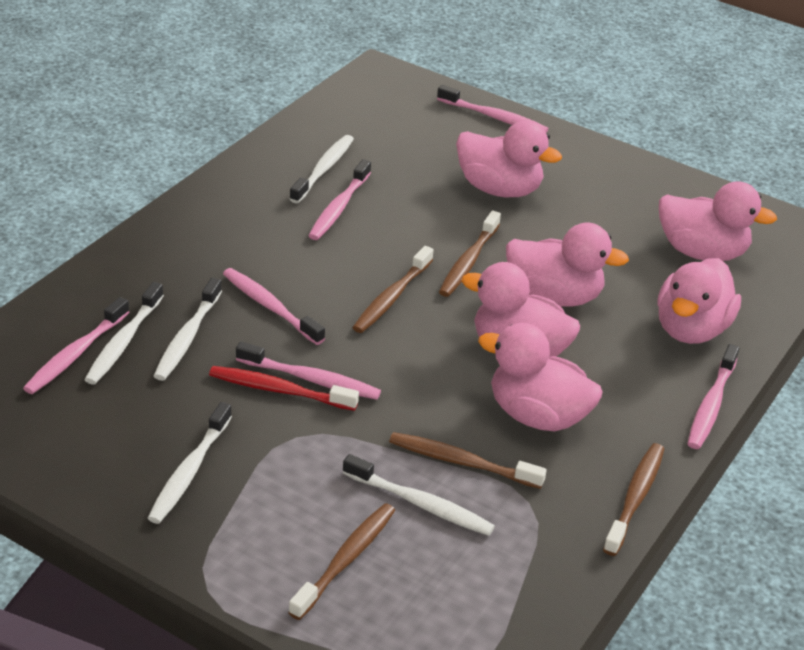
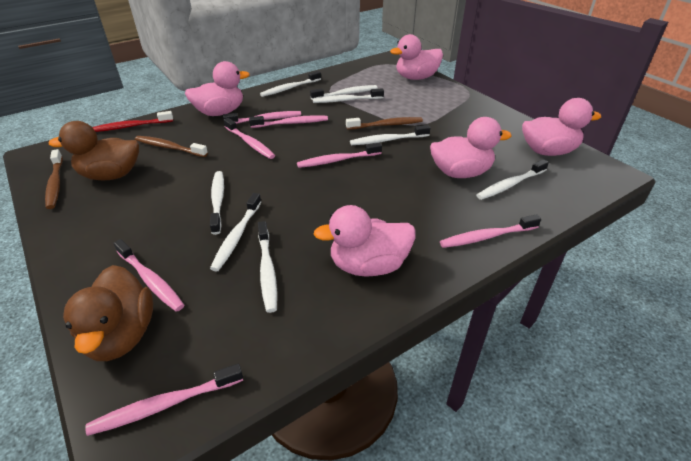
brown duck: none = 0 -> [49,121,139,180] [63,265,153,361] = 2
brown toothbrush: [288,503,395,620] [352,246,434,333] [389,432,547,489] [439,211,501,297] [603,443,664,556] = 5 -> [45,149,63,209] [135,136,208,157] [346,117,423,130] = 3
pink duck: [456,121,562,197] [461,262,580,357] [478,323,603,431] [506,222,629,307] [657,258,741,344] [659,181,777,261] = 6 -> [185,61,250,116] [313,205,416,277] [390,34,443,80] [430,117,512,178] [522,98,601,156] = 5
pink toothbrush: [23,297,130,394] [223,268,325,345] [236,342,381,400] [308,159,371,240] [437,85,548,133] [687,344,739,449] = 6 -> [85,364,243,436] [114,239,184,312] [223,111,301,124] [224,118,275,159] [249,115,328,128] [297,143,382,168] [440,214,541,248] = 7
white toothbrush: [84,282,164,385] [148,402,232,524] [154,278,222,381] [290,135,354,203] [343,454,495,536] = 5 -> [210,171,224,235] [210,193,261,272] [258,221,277,313] [260,71,321,97] [310,85,378,100] [313,88,384,103] [350,125,430,145] [476,159,549,200] = 8

